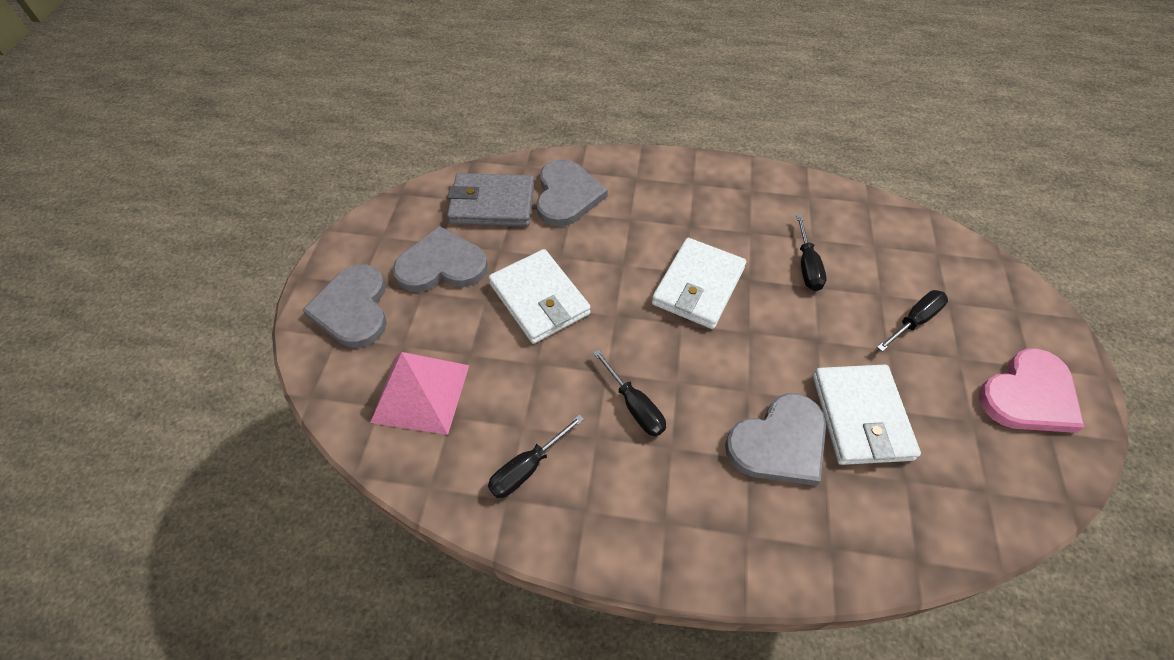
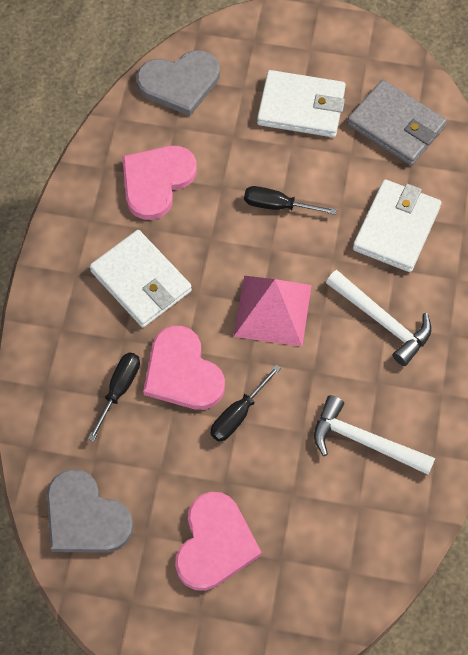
black screwdriver: [488,414,584,498] [593,349,666,437] [796,215,826,291] [877,290,948,352] = 4 -> [88,352,140,442] [211,365,281,442] [244,186,336,215] = 3
grey heart: [302,264,387,348] [393,226,488,292] [536,159,608,227] [725,393,826,486] = 4 -> [47,469,134,553] [136,50,220,116] = 2
pink heart: [979,348,1085,433] = 1 -> [122,146,197,220] [143,326,225,410] [175,492,262,591] = 3
white hammer: none = 0 -> [314,395,435,475] [326,270,432,366] = 2

